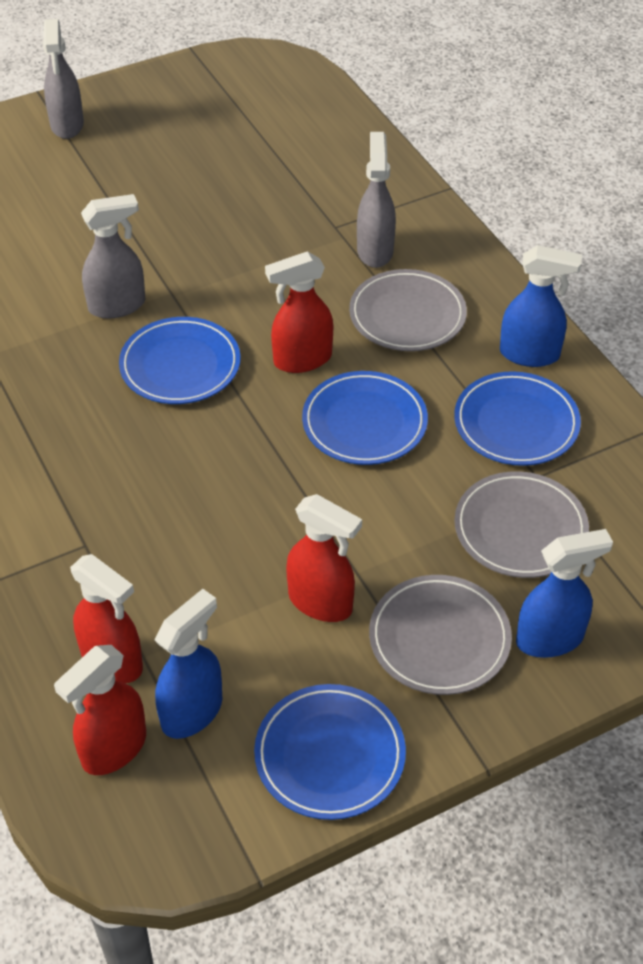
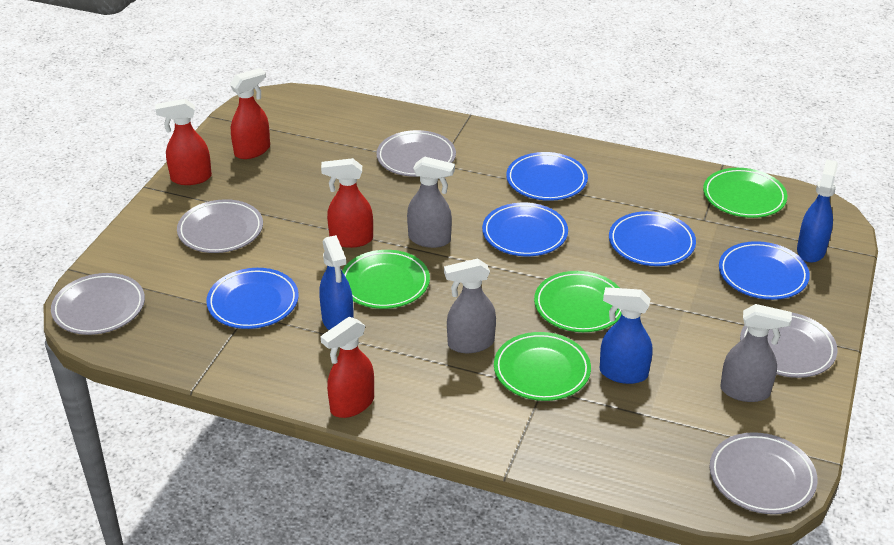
blue plate: [119,317,241,404] [254,684,406,820] [302,371,428,465] [454,371,581,466] = 4 -> [206,268,299,329] [482,203,568,256] [506,152,588,201] [609,211,696,266] [719,241,810,300] = 5
green plate: none = 0 -> [342,250,430,309] [494,332,591,401] [534,271,622,332] [703,168,787,218] = 4
grey plate: [349,269,467,351] [369,575,512,695] [454,471,589,578] = 3 -> [51,273,145,335] [177,199,263,253] [376,130,456,177] [710,432,818,514] [740,313,837,378] = 5

